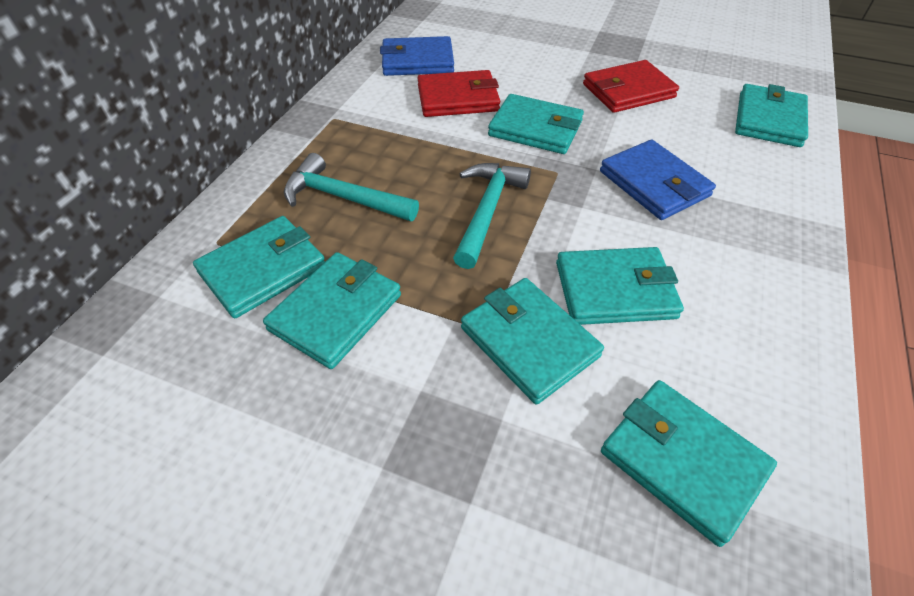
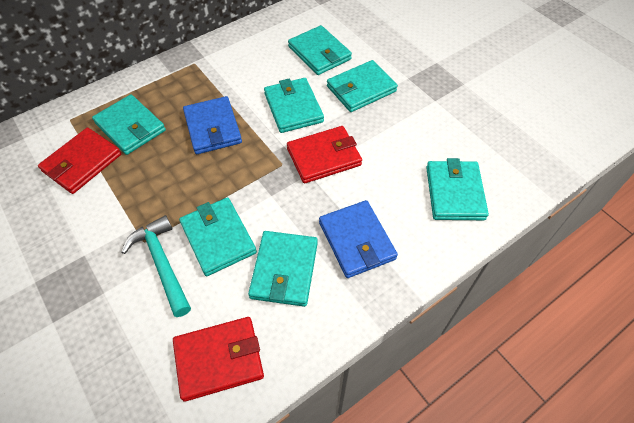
red wallet: [417,70,500,117] [583,60,679,113] = 2 -> [38,128,121,194] [173,317,264,402] [287,126,362,183] = 3
turquoise hammer: [284,153,419,221] [453,163,531,269] = 2 -> [121,215,191,317] = 1

